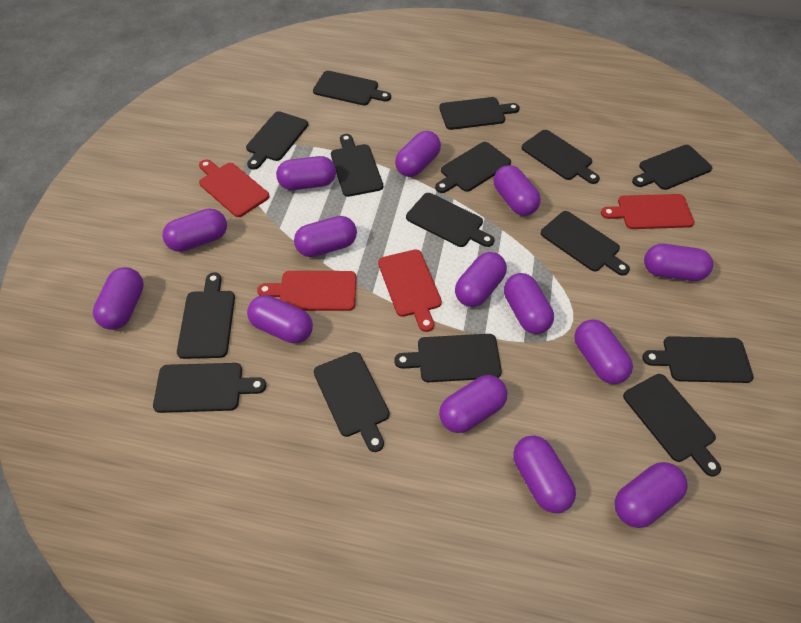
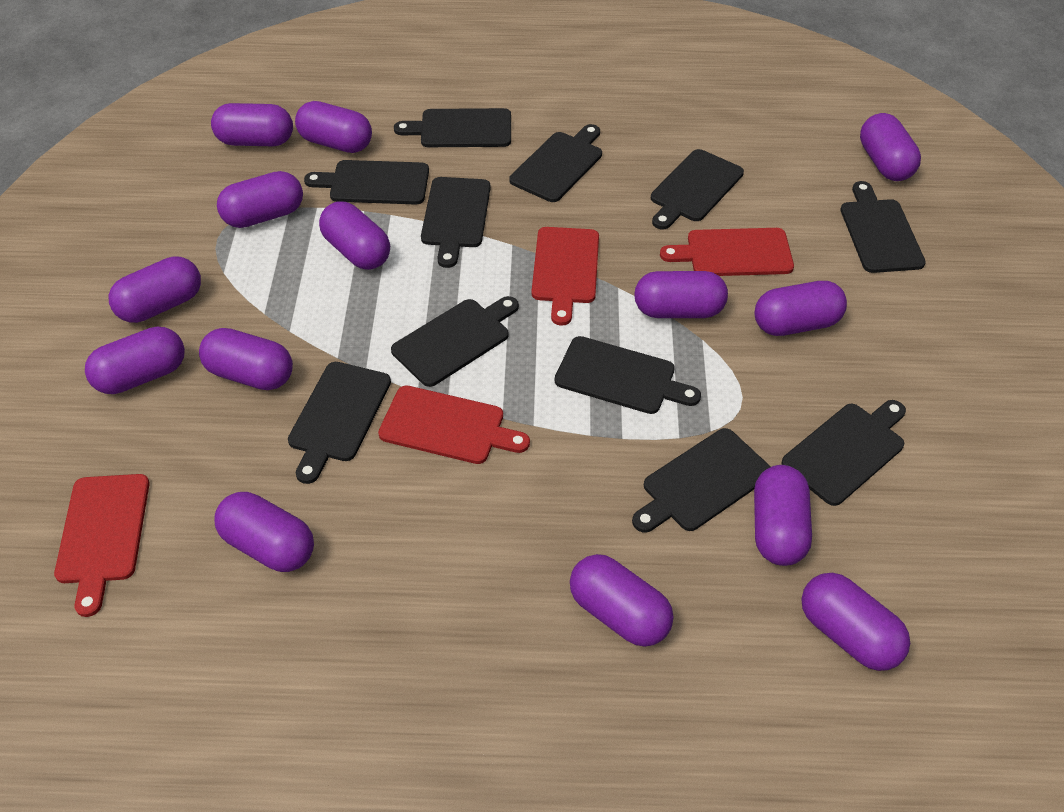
black cutting board: [153,363,266,413] [177,272,235,359] [246,111,308,170] [313,71,391,105] [314,352,390,452] [331,134,383,197] [394,334,502,382] [406,193,494,247] [435,142,511,193] [439,97,520,130] [522,130,600,184] [541,211,630,276] [623,374,721,477] [632,145,712,190] [642,336,754,383] = 15 -> [288,362,391,484] [304,160,429,205] [391,296,519,387] [394,108,511,147] [421,177,491,268] [509,124,602,202] [554,336,701,414] [632,428,770,533] [651,149,744,229] [781,400,906,506] [840,181,926,273] = 11

